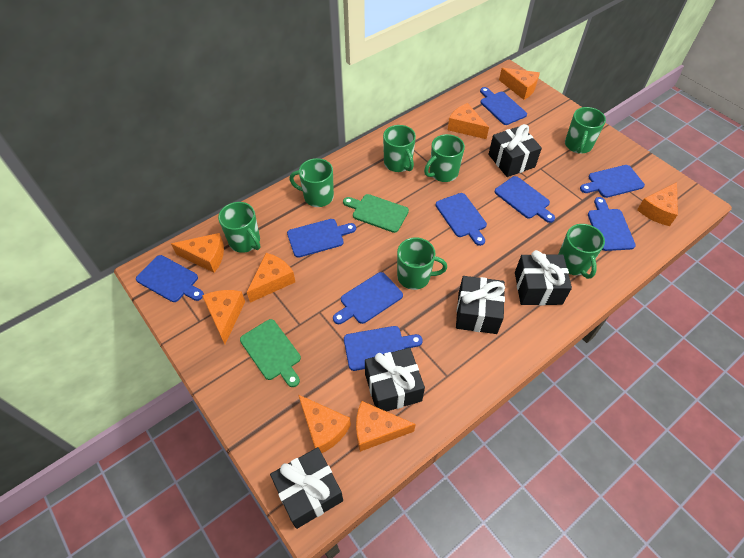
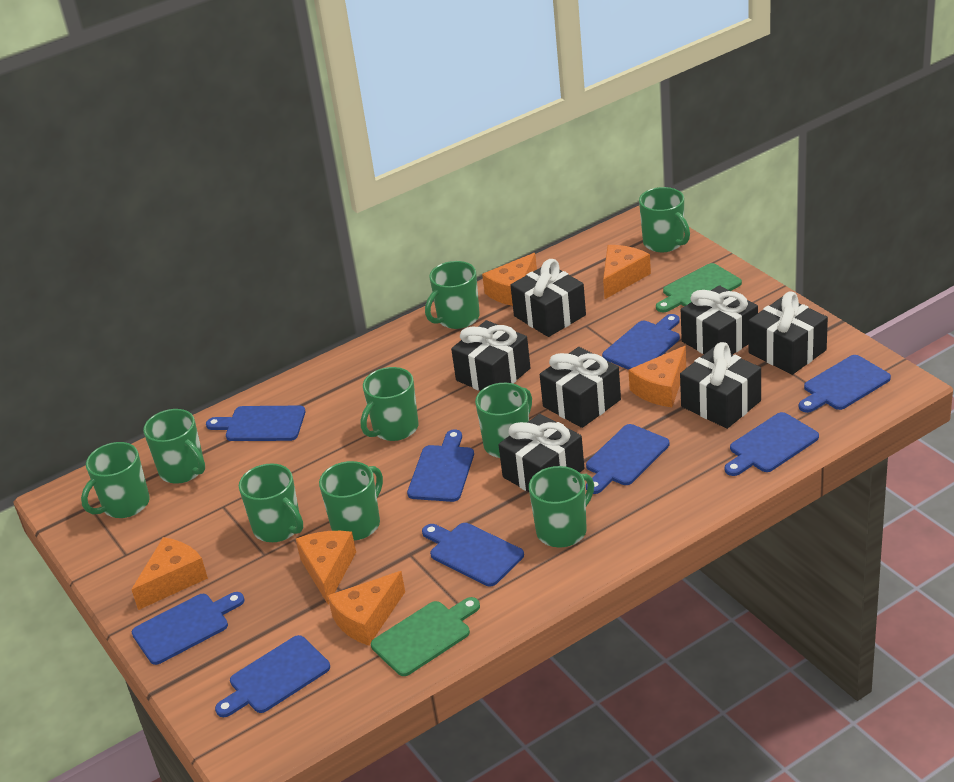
black gift: [270,447,343,529] [365,348,425,412] [456,276,505,334] [488,124,542,177] [515,250,572,305] = 5 -> [451,320,531,391] [499,414,584,492] [510,259,586,337] [540,347,621,428] [680,342,761,429] [681,285,758,354] [748,292,828,375] = 7
green mug: [218,202,260,253] [289,158,334,207] [383,125,416,172] [397,237,447,290] [424,134,465,182] [558,224,605,279] [565,107,606,153] = 7 -> [81,442,150,518] [143,409,205,484] [239,463,303,542] [319,461,383,541] [361,367,419,441] [425,261,480,329] [475,383,532,458] [529,466,594,547] [639,187,690,252] = 9
orange cheese: [171,233,224,273] [202,290,245,344] [247,253,295,303] [298,395,351,453] [356,401,416,452] [448,103,489,139] [499,68,540,100] [637,182,678,226] = 8 -> [131,537,208,610] [296,531,356,604] [327,571,405,646] [482,253,537,306] [603,245,651,299] [628,346,686,407] = 6

